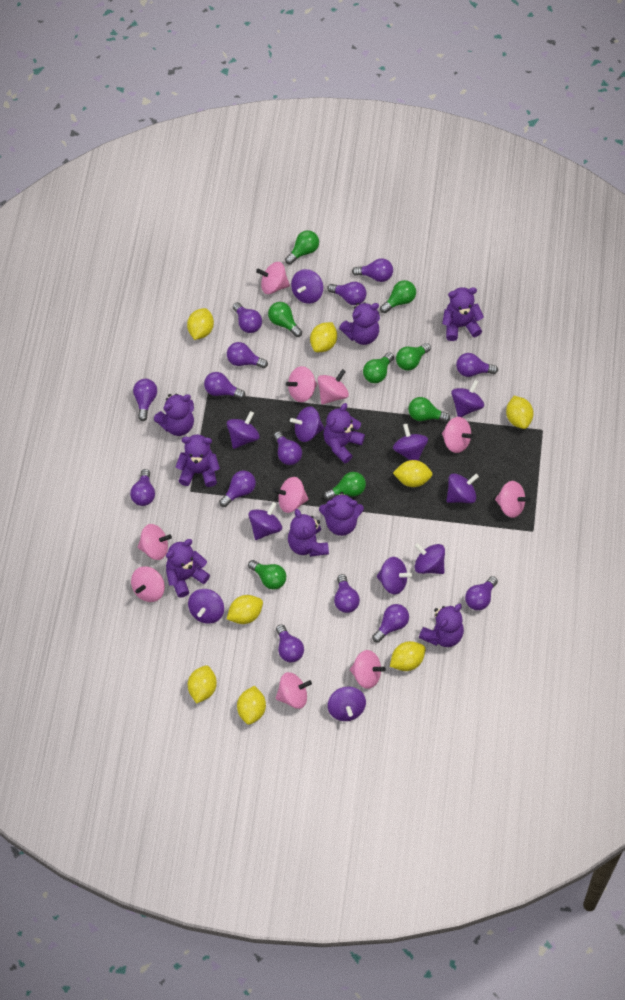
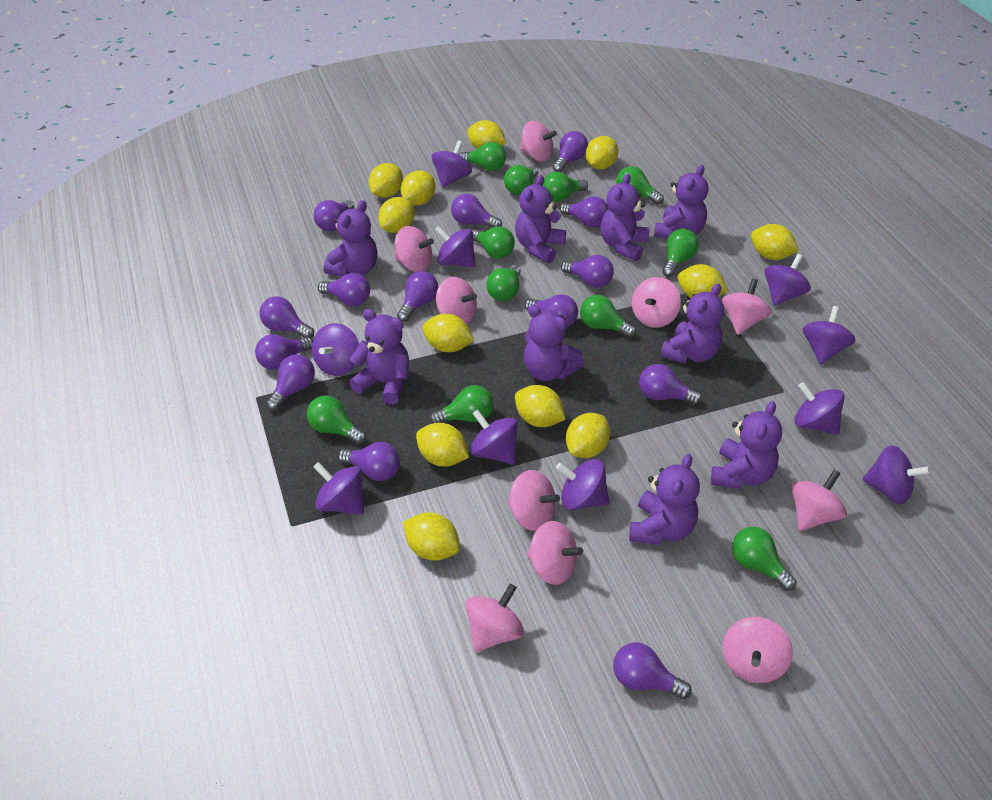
green light bulb: [248,560,286,590] [268,302,302,337] [285,230,319,265] [324,472,366,500] [363,352,394,383] [380,280,416,313] [396,343,431,371] [408,397,450,422] = 8 -> [307,396,366,444] [429,385,493,424] [459,142,506,171] [472,226,515,258] [487,265,521,301] [504,165,538,195] [543,172,588,202] [580,295,636,338] [616,166,664,205] [662,229,699,277] [732,527,797,591] = 11
purple spinning top: [188,589,224,624] [227,411,260,449] [248,502,282,540] [290,406,324,442] [291,269,323,304] [328,686,366,721] [377,557,412,594] [393,424,428,461] [415,543,445,574] [446,473,479,503] [451,380,484,417] = 11 -> [312,323,359,376] [313,462,364,515] [432,140,472,188] [434,225,476,268] [470,409,518,465] [556,459,610,510] [764,254,811,306] [795,382,844,435] [803,306,855,364] [862,445,931,504] = 10
yellow lemon: [187,308,214,340] [188,665,217,704] [227,595,263,624] [237,685,266,725] [310,322,337,352] [390,641,425,671] [393,460,433,487] [506,396,534,429] = 8 -> [368,163,403,198] [378,197,415,233] [401,170,436,206] [403,512,460,561] [416,423,469,467] [422,314,474,352] [467,120,506,149] [515,385,566,427] [566,413,610,458] [586,136,618,170] [677,264,729,298] [751,224,799,260] = 12

